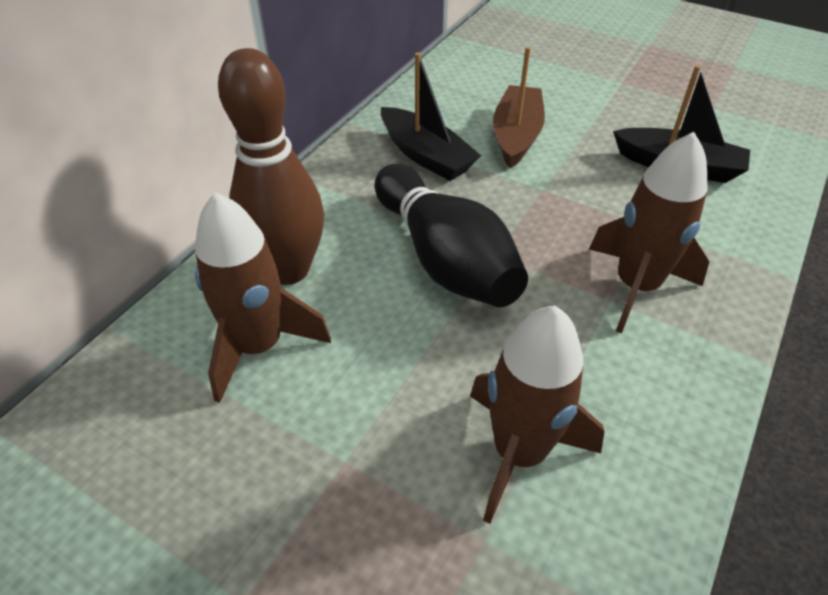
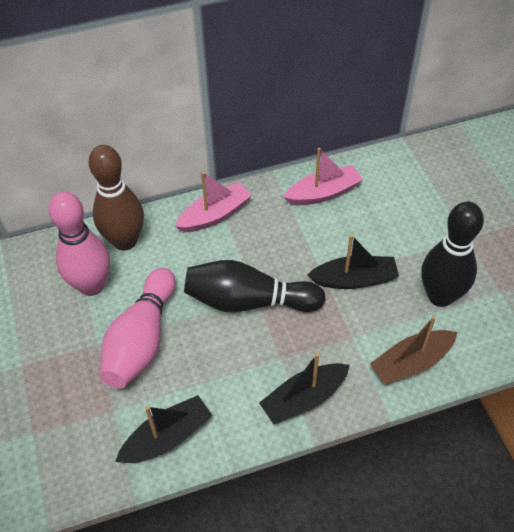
black boat: [381,52,481,181] [613,65,750,183] = 2 -> [115,395,213,463] [259,353,350,424] [308,235,399,289] = 3
black bowling pin: [375,164,528,307] = 1 -> [184,260,326,312] [421,202,484,307] = 2
brown rocket: [195,192,331,403] [470,306,605,524] [589,132,709,333] = 3 -> none = 0
pink boat: none = 0 -> [175,172,252,232] [283,148,363,205] = 2
pink bowling pin: none = 0 -> [48,191,110,296] [100,268,176,389] = 2

